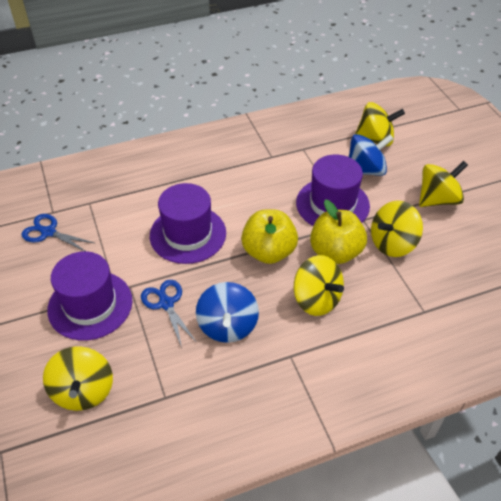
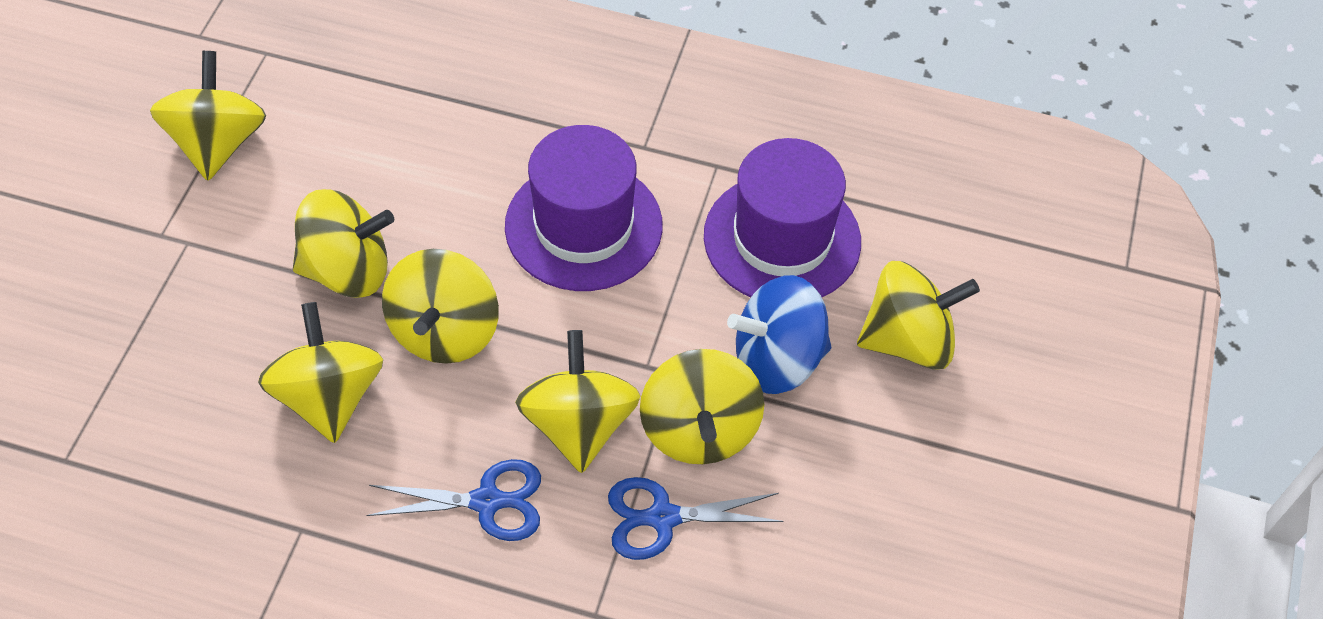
blue spinning top: [196,282,259,343] [349,134,394,176] = 2 -> [727,275,831,394] = 1
purple hat: [47,251,132,340] [150,183,226,264] [296,155,370,226] = 3 -> [505,125,663,291] [704,138,861,297] = 2
yellow apple: [241,209,298,264] [310,200,367,264] = 2 -> none = 0
yellow spinning top: [43,346,113,411] [294,255,344,316] [355,102,405,147] [371,201,423,257] [419,161,468,207] = 5 -> [150,51,266,181] [258,302,383,443] [293,189,394,298] [382,249,499,364] [515,330,640,473] [640,349,764,464] [857,261,980,369] = 7

